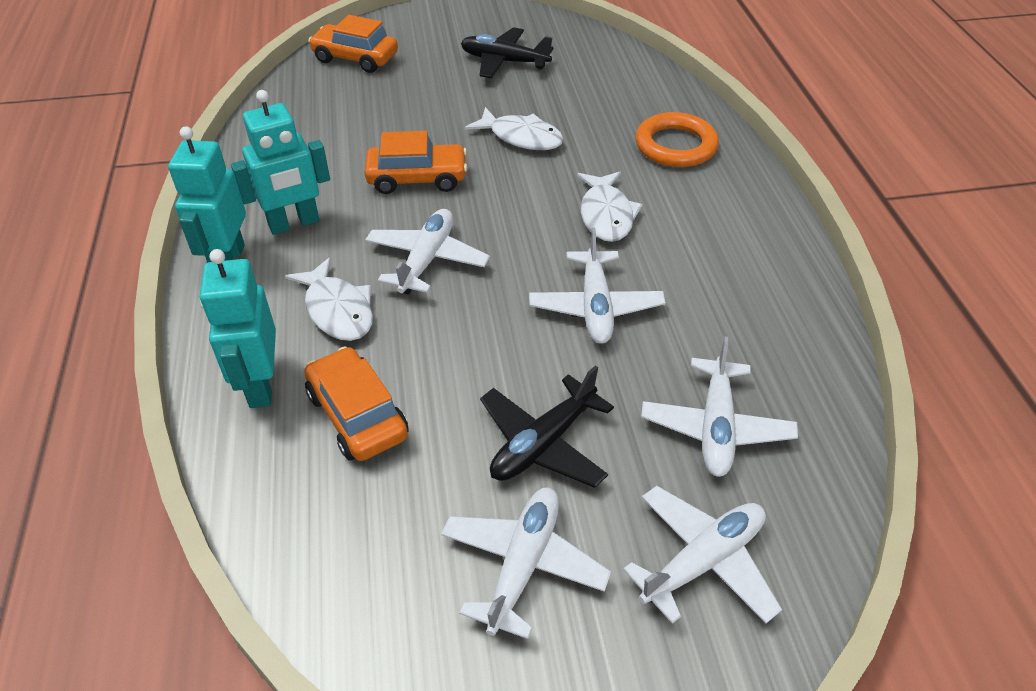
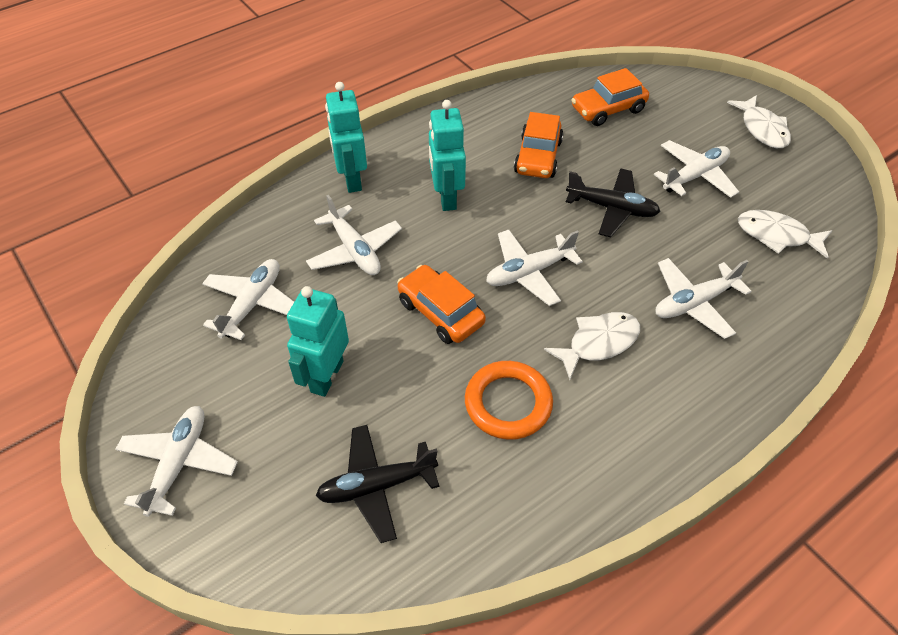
white plane: [365,209,490,295] [441,487,611,639] [529,228,665,344] [623,486,782,624] [641,337,798,477] = 5 -> [115,406,238,517] [202,259,294,340] [306,195,402,275] [486,230,583,306] [654,140,739,198] [655,258,752,339] = 6

